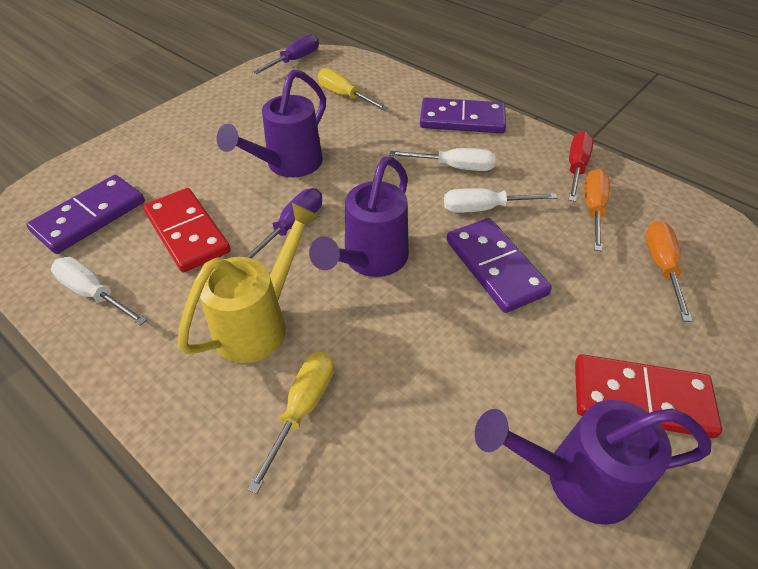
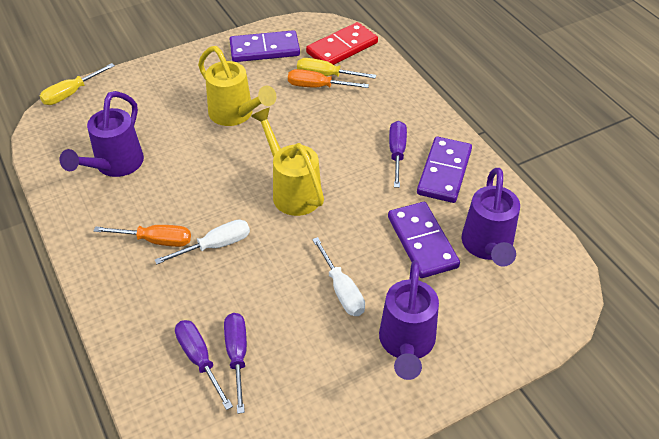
purple screwdriver: [245,188,322,258] [253,34,319,74] = 2 -> [175,320,233,410] [224,313,247,414] [389,121,407,188] = 3
red domino: [143,188,231,273] [575,354,722,438] = 2 -> [306,22,378,65] = 1
red screwdriver: [568,131,594,202] = 1 -> none = 0
white screwdriver: [51,257,147,326] [389,148,496,171] [444,188,558,213] = 3 -> [155,220,250,264] [312,237,365,316] = 2
yellow watering can: [178,202,320,363] = 1 -> [198,46,277,126] [251,107,324,216] = 2

